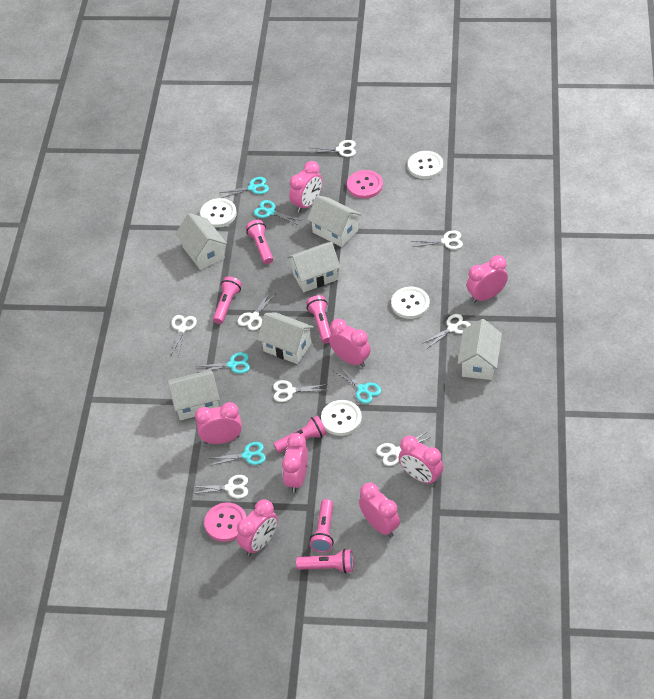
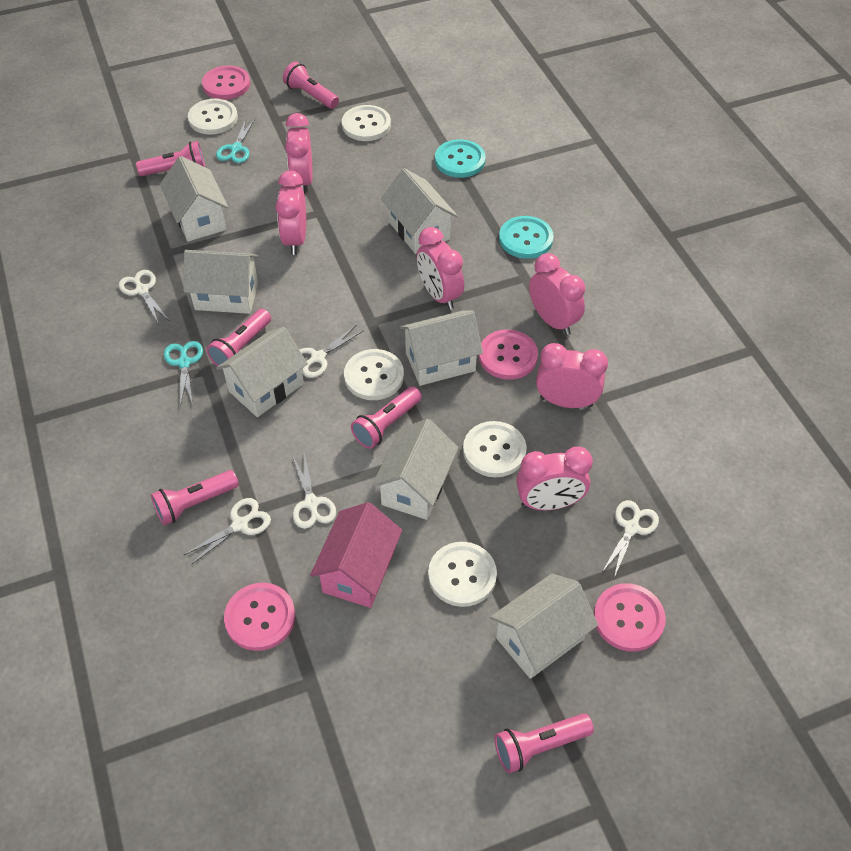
pink button: [204,503,246,542] [347,170,383,199] = 2 -> [202,66,250,100] [224,583,295,651] [479,330,538,380] [594,583,666,652] = 4
pink clock: [195,402,242,444] [237,500,278,556] [282,433,308,493] [289,161,322,213] [329,319,371,367] [359,482,400,537] [399,436,443,485] [467,255,508,303] = 8 -> [276,170,306,255] [285,113,313,194] [417,227,464,310] [516,447,593,510] [529,253,585,335] [536,343,608,408] = 6
pink house: none = 0 -> [310,502,402,608] = 1
turquoise button: none = 0 -> [435,139,486,178] [499,216,554,259] = 2
turquoise scissors: [196,352,250,374] [208,442,266,466] [220,177,269,198] [254,200,302,225] [334,366,381,404] = 5 -> [164,341,203,407] [216,119,255,163] = 2
white button: [200,198,237,228] [321,400,362,436] [391,287,430,319] [408,151,443,179] = 4 -> [188,99,238,135] [342,105,391,141] [344,349,404,400] [428,542,497,607] [463,421,527,477] = 5
white house: [167,370,220,420] [175,213,227,270] [257,312,314,364] [287,242,341,292] [307,195,362,247] [457,319,502,380] = 6 -> [160,156,228,242] [184,250,259,314] [216,327,308,417] [372,419,459,520] [381,168,458,254] [400,311,483,386] [490,574,598,679] = 7
white scissors: [171,315,197,357] [191,475,248,499] [237,291,275,331] [273,380,328,402] [310,140,356,157] [376,432,431,466] [413,230,463,249] [422,314,471,348] = 8 -> [119,270,169,323] [184,498,271,565] [293,453,336,529] [299,325,364,378] [602,500,659,578] = 5

